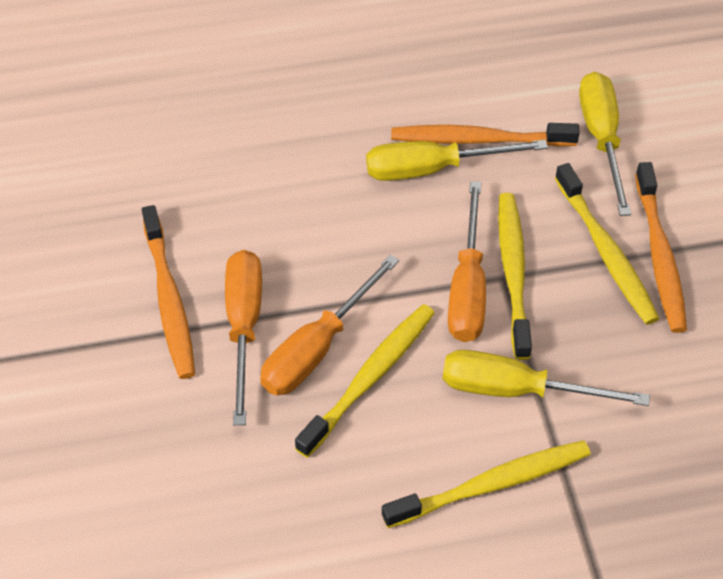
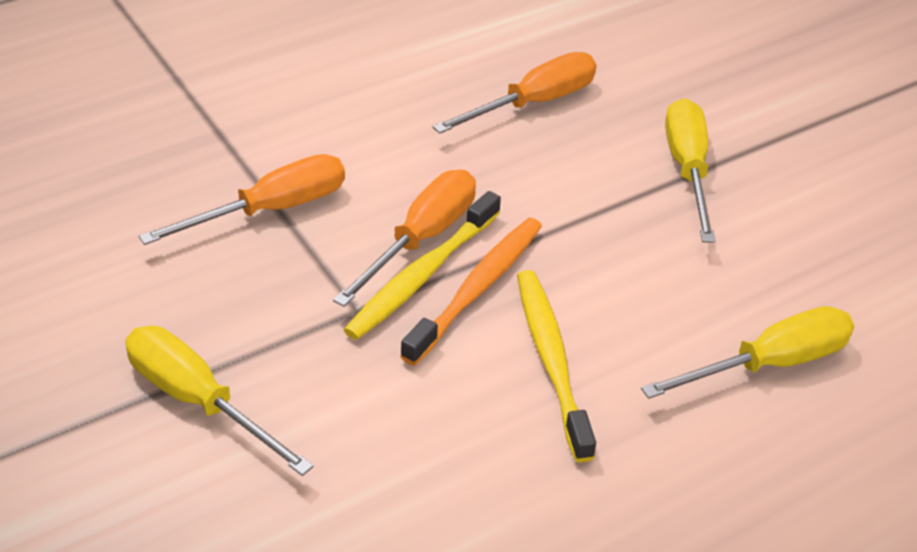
orange toothbrush: [142,205,195,379] [391,123,580,146] [635,162,687,333] = 3 -> [400,218,542,366] = 1
yellow toothbrush: [295,304,435,458] [382,440,591,528] [498,193,532,360] [555,163,659,325] = 4 -> [344,191,501,340] [517,270,596,463] = 2

